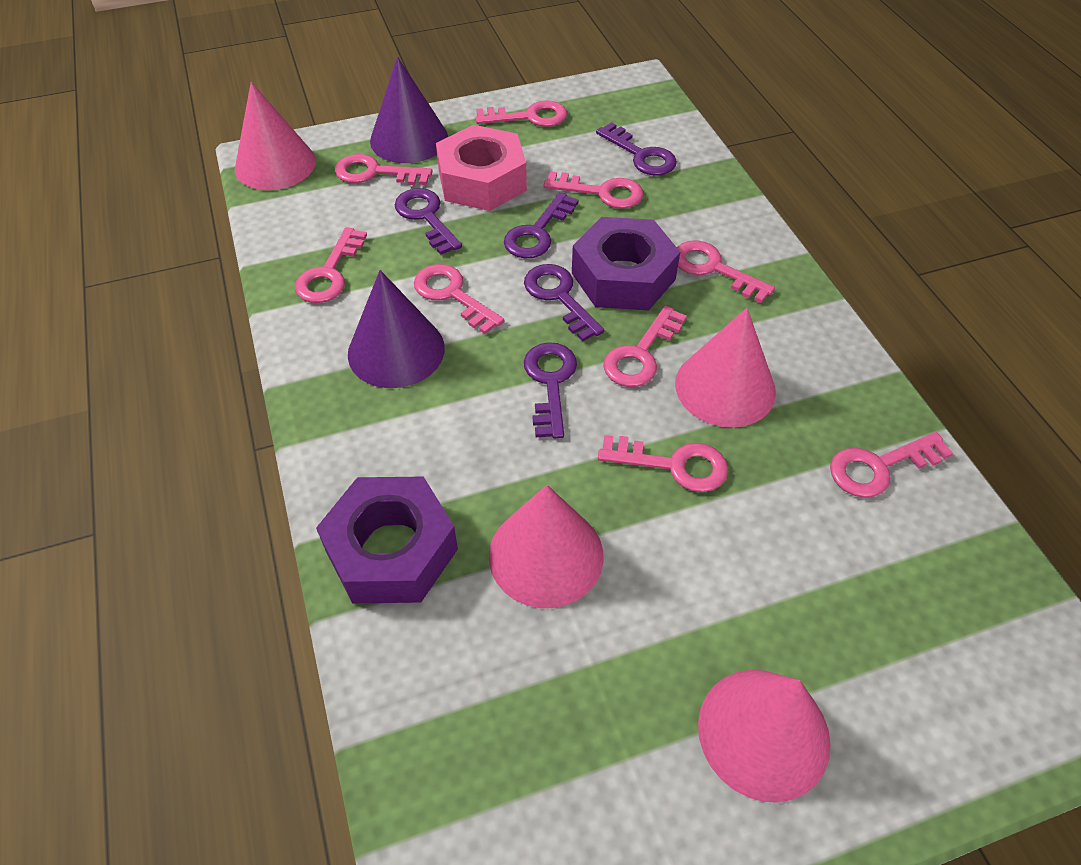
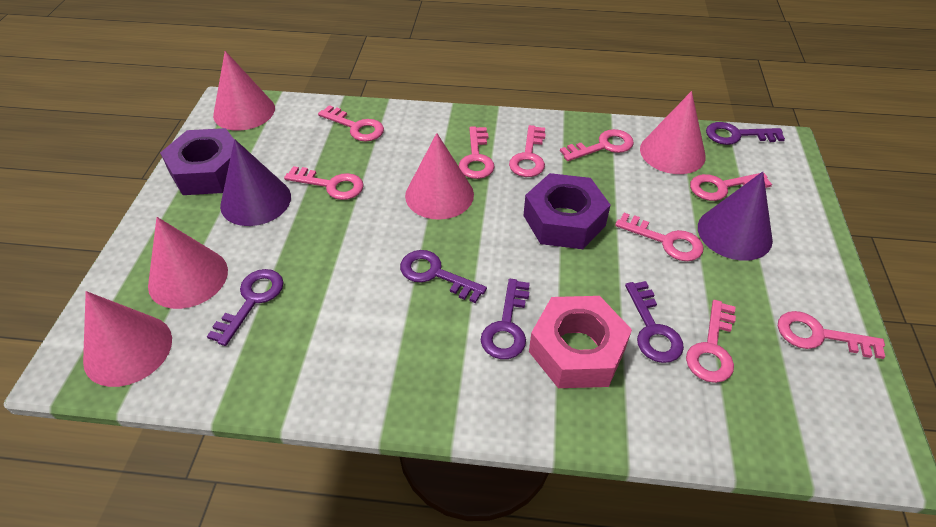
pink cone: [235,82,316,190] [489,485,604,608] [675,308,776,428] [698,670,831,803] = 4 -> [83,291,172,387] [148,217,228,309] [213,51,275,131] [405,133,474,220] [640,91,706,174] = 5

